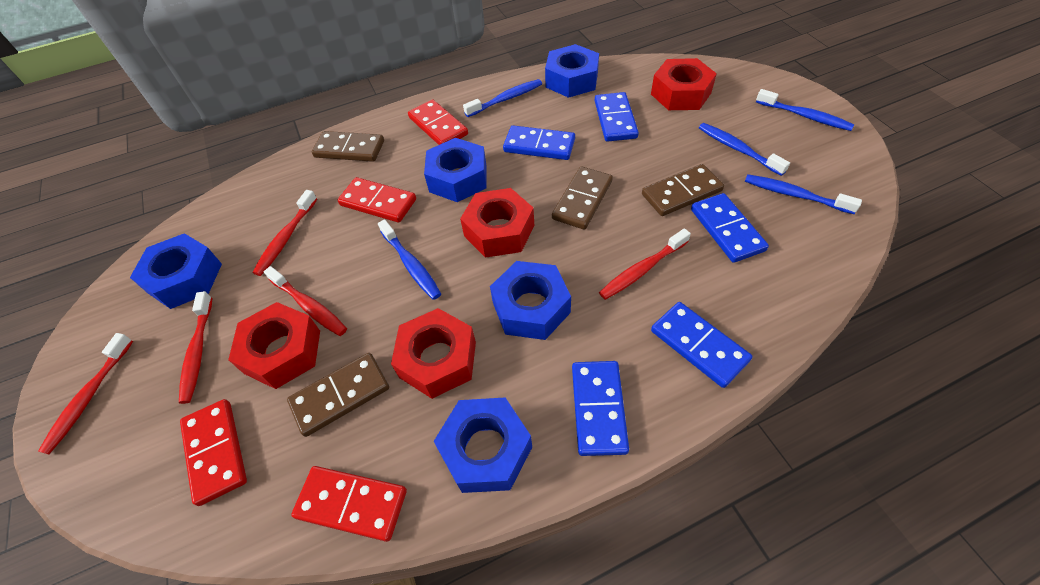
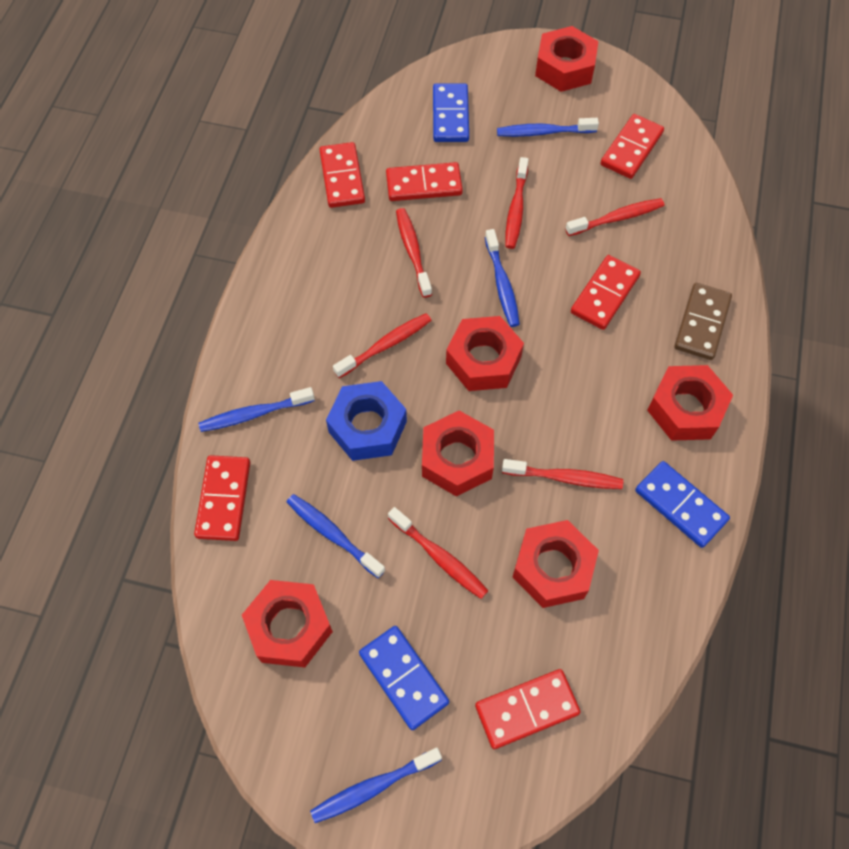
blue domino: [503,125,575,160] [572,361,629,456] [595,92,639,142] [651,302,752,388] [691,193,769,263] = 5 -> [359,626,449,730] [433,84,469,142] [635,461,730,548] = 3
blue nut: [130,233,222,309] [424,138,487,202] [434,397,532,493] [490,261,571,340] [545,44,599,98] = 5 -> [326,381,407,461] = 1
brown domino: [287,353,389,437] [312,131,384,162] [552,166,613,230] [642,164,724,216] = 4 -> [675,283,732,360] = 1
red domino: [180,399,247,506] [291,466,407,542] [338,177,416,223] [408,99,468,145] = 4 -> [194,455,250,541] [319,142,365,208] [386,162,463,201] [475,669,581,749] [571,255,641,330] [601,114,664,179] = 6
red nut: [228,302,320,389] [391,308,476,399] [460,188,534,258] [651,58,717,110] = 4 -> [242,580,333,667] [422,411,494,497] [446,316,524,391] [513,520,599,608] [535,26,598,92] [647,365,733,441] = 6
red toothbrush: [38,333,133,454] [179,291,212,404] [253,190,317,276] [264,266,347,336] [599,228,691,300] = 5 -> [333,313,432,378] [388,507,489,599] [396,208,432,298] [502,459,623,489] [505,157,529,249] [565,198,664,236] = 6

